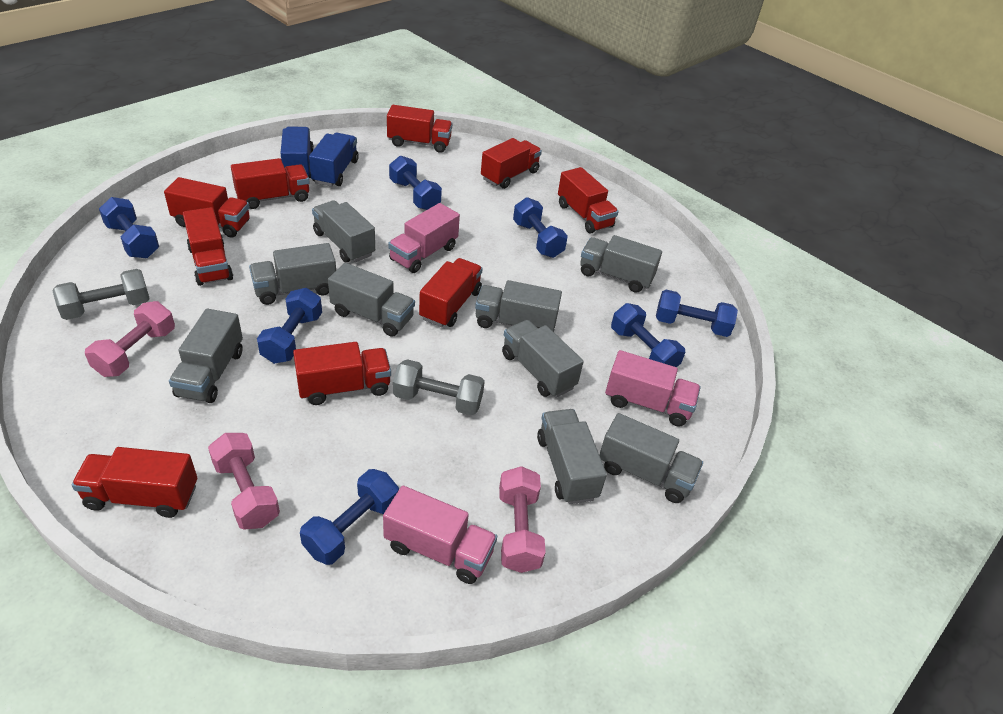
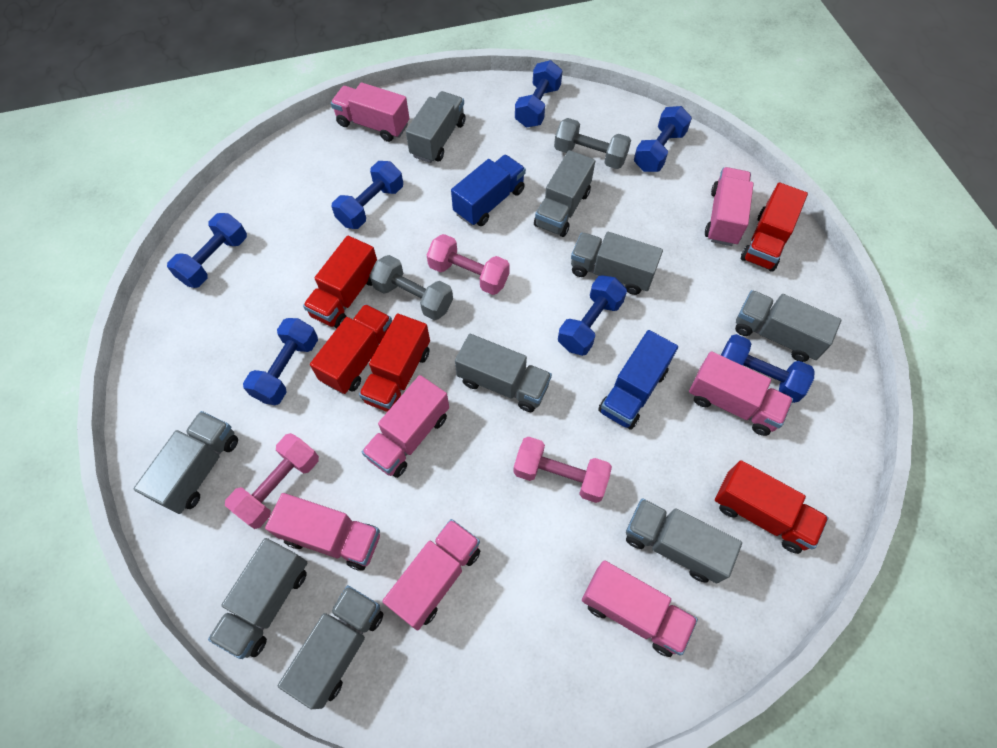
pink truck: [383,486,497,584] [388,203,460,273] [605,350,701,427] = 3 -> [265,493,380,571] [331,82,409,142] [362,375,449,478] [382,519,480,630] [582,560,698,657] [689,351,793,436] [705,167,754,246] = 7
red truck: [71,447,197,518] [164,177,250,238] [183,207,233,286] [231,158,310,209] [293,342,391,405] [387,105,452,153] [419,258,483,327] [481,138,542,189] [558,167,619,233] = 9 -> [303,236,377,328] [310,304,392,394] [359,314,430,412] [715,460,829,554] [741,182,808,272] = 5

